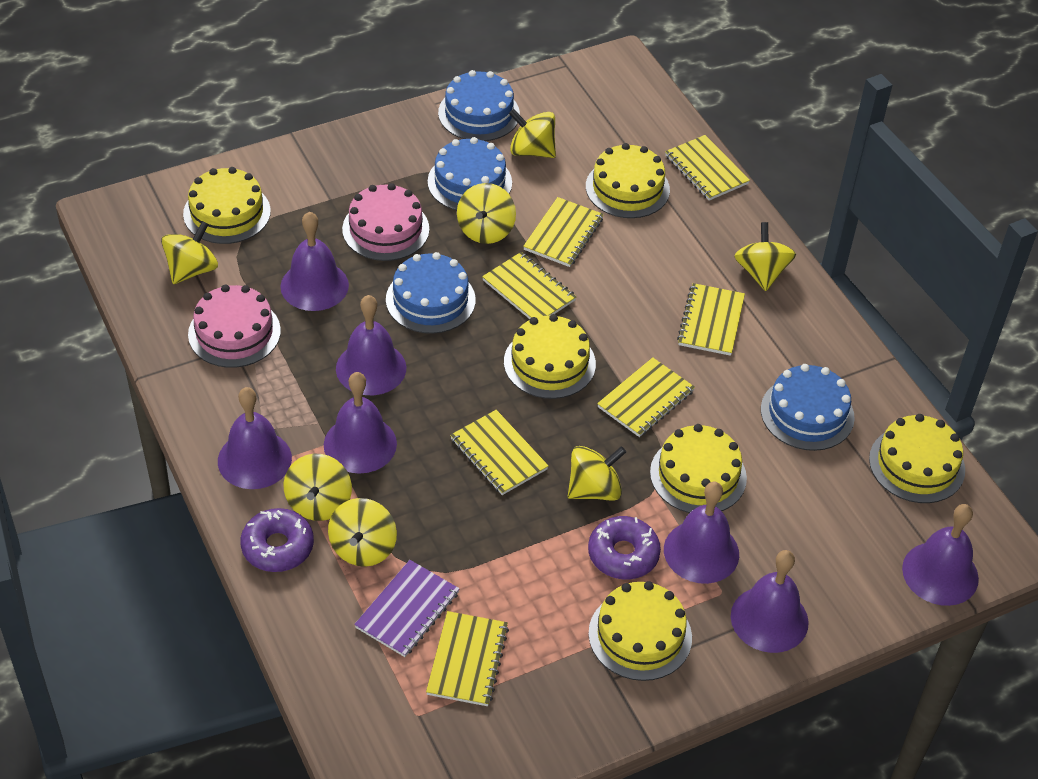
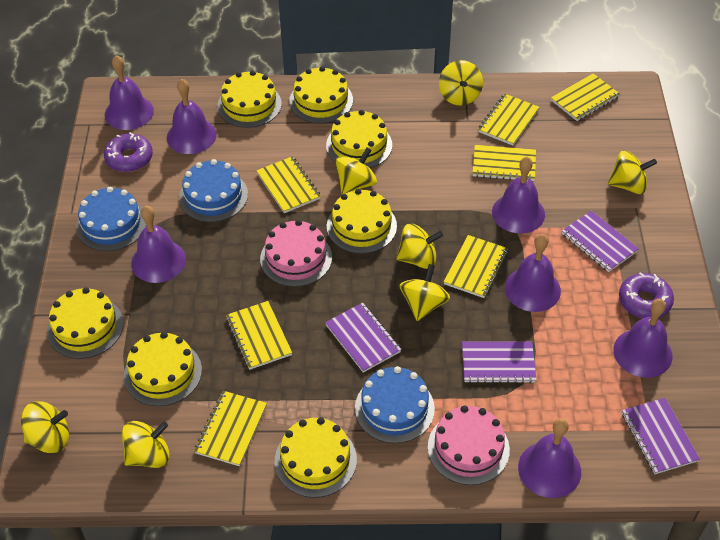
blue cake: [386,252,476,334] [428,137,512,210] [438,70,520,141] [761,364,855,451] = 4 -> [76,187,147,251] [179,159,248,222] [355,366,435,443] = 3
purple notebook: [354,560,460,657] = 1 -> [325,303,401,373] [462,341,536,383] [562,211,639,272] [622,398,700,474] = 4
yellow cake: [183,167,271,244] [504,314,596,399] [586,143,670,218] [588,581,692,681] [650,424,747,513] [869,414,965,503] = 6 -> [47,287,124,359] [124,332,202,406] [217,71,282,128] [275,417,357,498] [289,66,353,123] [326,110,392,168] [327,189,397,254] = 7

